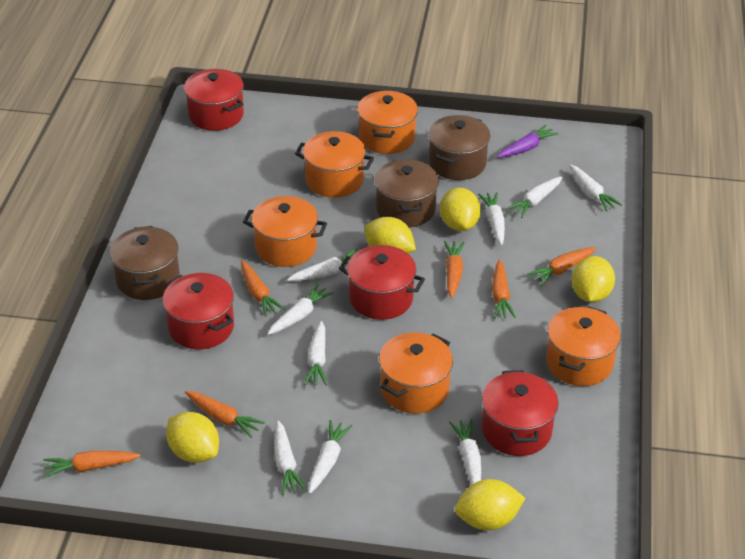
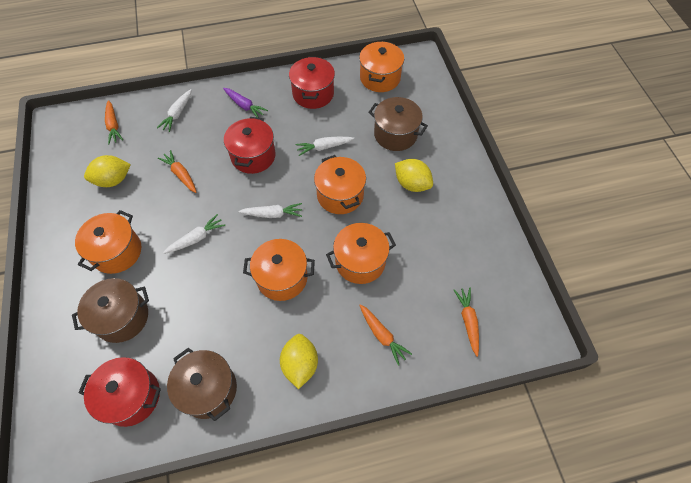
orange carrot: [43,451,141,478] [185,391,265,438] [241,261,285,317] [444,241,465,298] [492,259,516,318] [527,247,596,286] = 6 -> [105,100,123,144] [158,150,197,193] [359,304,412,366] [454,288,479,357] = 4
red pot: [163,273,234,349] [184,69,244,131] [338,245,425,320] [482,370,559,456] = 4 -> [78,357,161,427] [224,117,276,174] [289,57,335,109] = 3
white carrot: [267,284,334,335] [274,420,306,495] [287,249,358,281] [304,321,327,386] [309,420,352,494] [449,419,481,485] [478,192,505,245] [506,176,563,218] [569,164,622,212] = 9 -> [157,89,192,132] [163,214,225,254] [238,203,302,218] [296,137,354,156] = 4
yellow lemon: [166,412,219,463] [365,217,416,254] [440,188,481,231] [455,479,525,530] [572,256,615,302] = 5 -> [84,155,131,187] [280,334,318,389] [395,159,433,192] = 3

